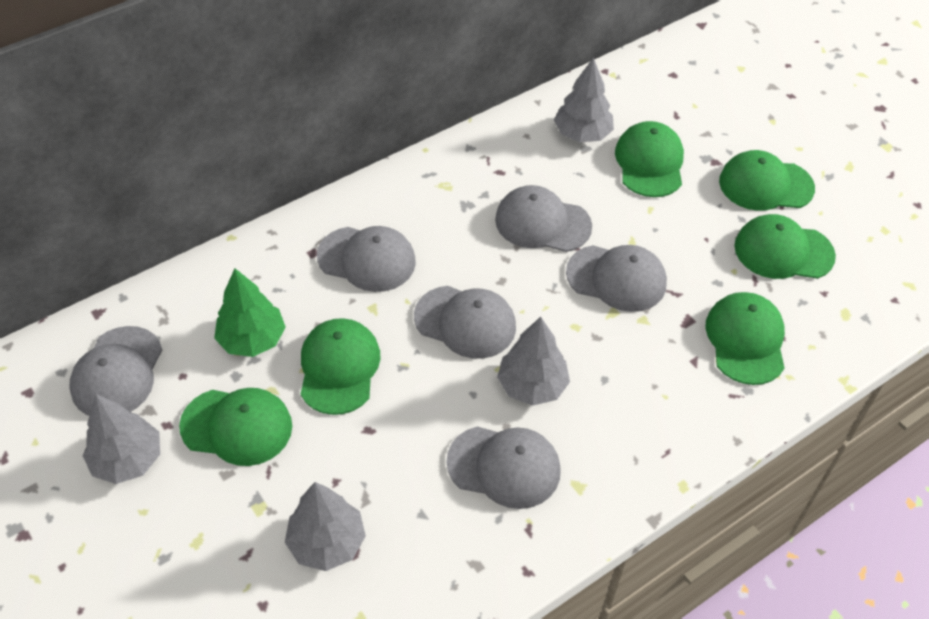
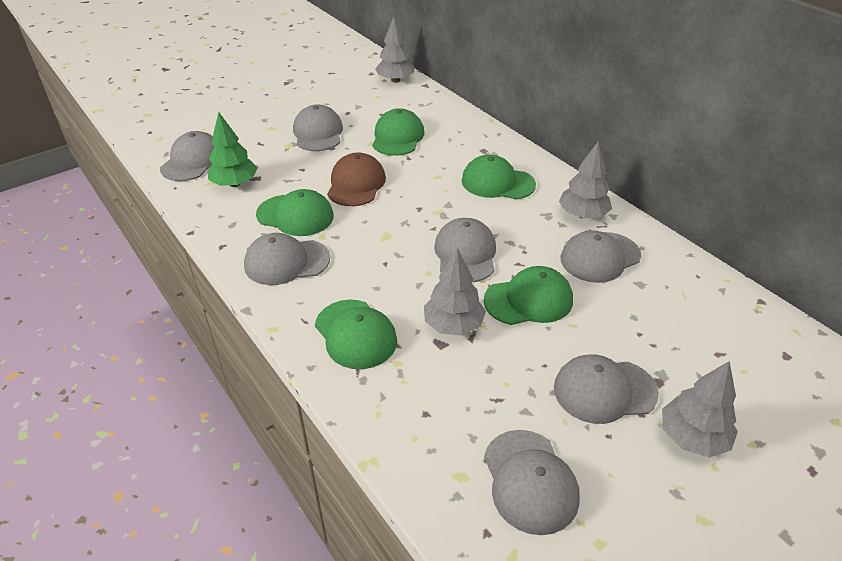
brown cap: none = 0 -> [327,152,386,206] = 1
green cap: [179,388,292,466] [301,318,381,415] [615,121,684,197] [705,292,785,385] [719,150,815,211] [734,214,836,279] = 6 -> [256,189,334,236] [315,300,397,369] [372,108,424,156] [462,154,536,199] [484,266,573,325] = 5
grey cap: [69,326,162,416] [317,226,416,292] [414,286,516,359] [446,427,561,509] [495,185,592,252] [566,245,667,312] = 6 -> [160,131,214,181] [244,233,330,285] [293,105,343,151] [434,218,496,282] [484,430,580,535] [554,354,659,424] [561,230,641,283] = 7

